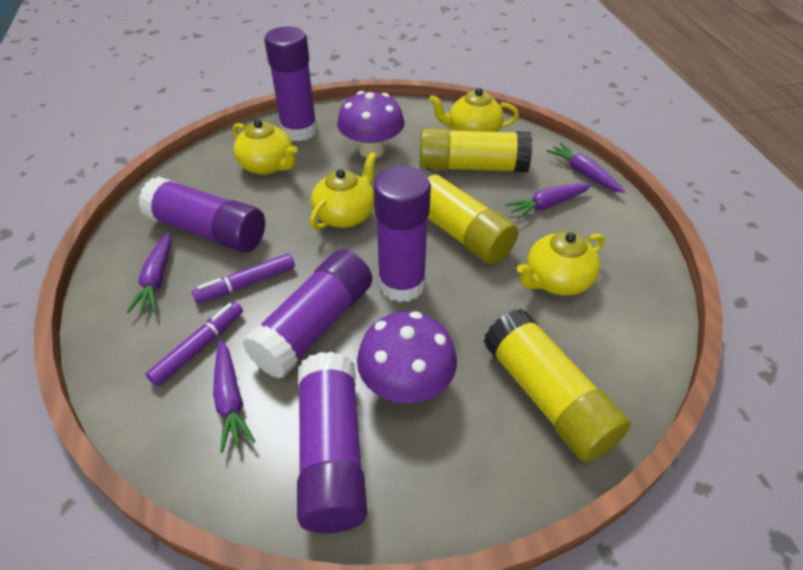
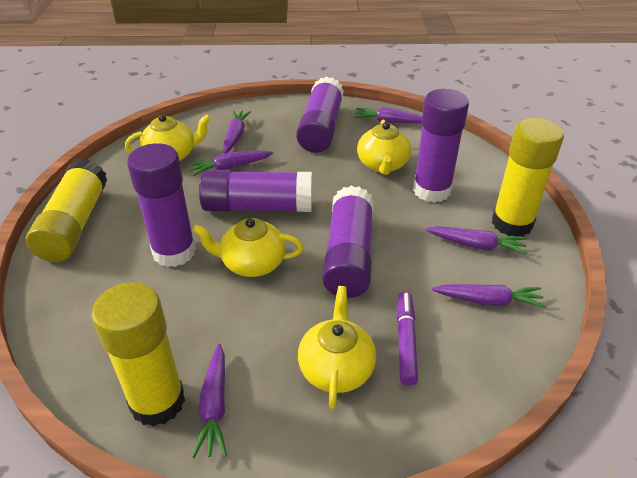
purple carrot: [127,232,171,313] [213,339,256,453] [505,183,592,220] [546,143,625,193] = 4 -> [188,151,273,176] [192,343,227,458] [222,110,251,154] [354,108,422,124] [426,226,527,255] [432,284,546,308] = 6
purple marker: [146,302,243,387] [192,253,295,303] = 2 -> [397,291,418,386] = 1
purple mushroom: [337,91,405,158] [357,311,457,403] = 2 -> none = 0

